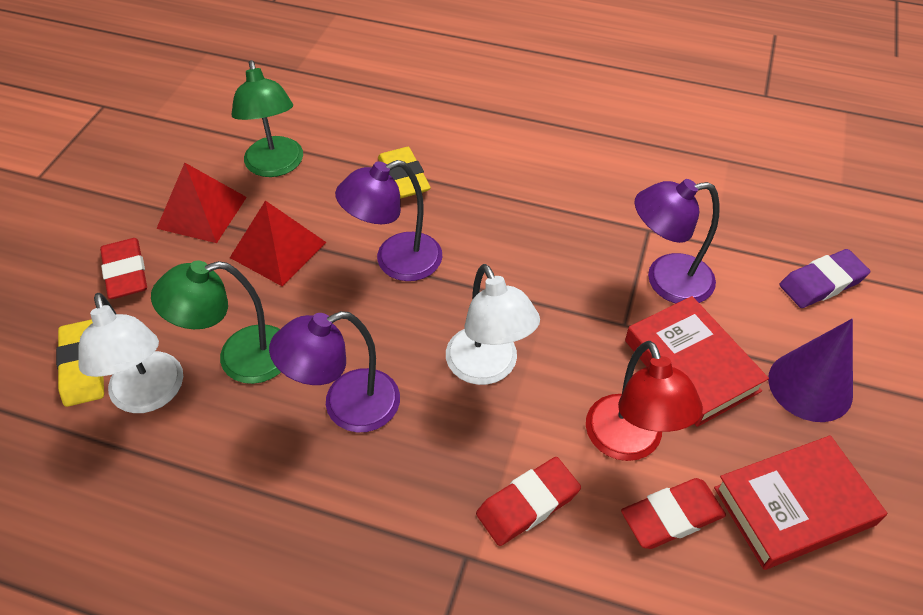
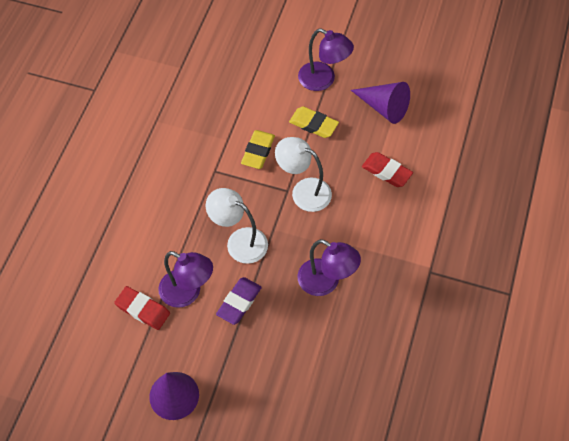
green lamp: [151,260,281,384] [231,60,303,177] = 2 -> none = 0
purple cone: [768,319,853,422] = 1 -> [149,372,199,420] [351,82,410,124] = 2
red book: [625,296,769,427] [714,435,887,570] = 2 -> none = 0
red eraser: [100,238,147,299] [476,457,581,546] [621,478,726,549] = 3 -> [114,286,170,330] [362,152,413,187] = 2
red lamp: [586,341,703,461] = 1 -> none = 0
red pyramid: [156,163,247,243] [230,200,327,287] = 2 -> none = 0

